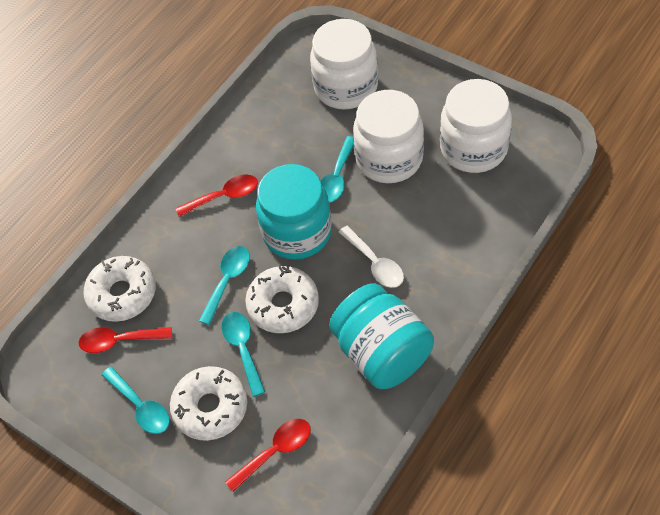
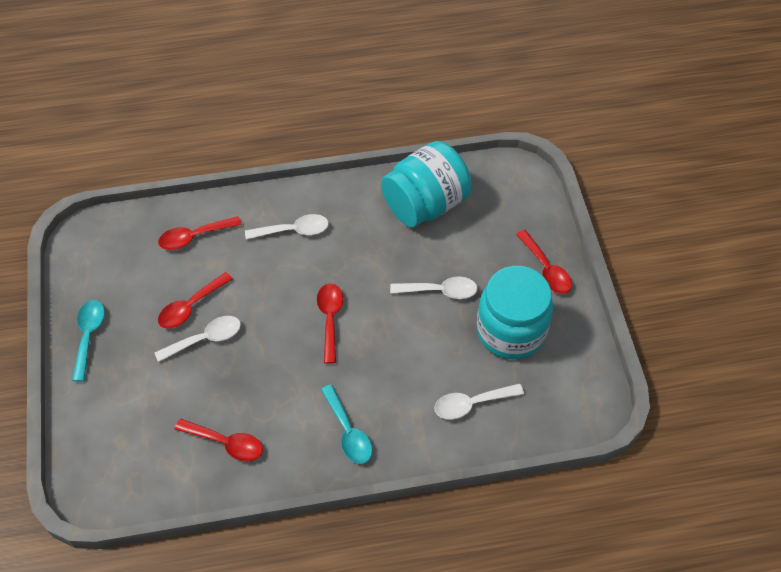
red spoon: [79,327,172,353] [175,174,258,217] [225,419,311,492] = 3 -> [158,216,242,250] [158,272,233,329] [175,419,263,461] [317,283,343,364] [516,230,572,294] = 5
turquoise spoon: [102,367,170,434] [199,246,250,325] [221,312,265,397] [321,136,354,203] = 4 -> [72,300,105,382] [321,385,372,464] = 2
white donut: [84,256,156,322] [170,366,247,441] [245,266,319,333] = 3 -> none = 0
white jar: [310,19,378,109] [353,90,424,183] [440,79,512,173] = 3 -> none = 0
white spoon: [339,226,404,288] = 1 -> [154,316,241,362] [245,214,329,240] [390,276,478,299] [434,383,524,419] = 4

